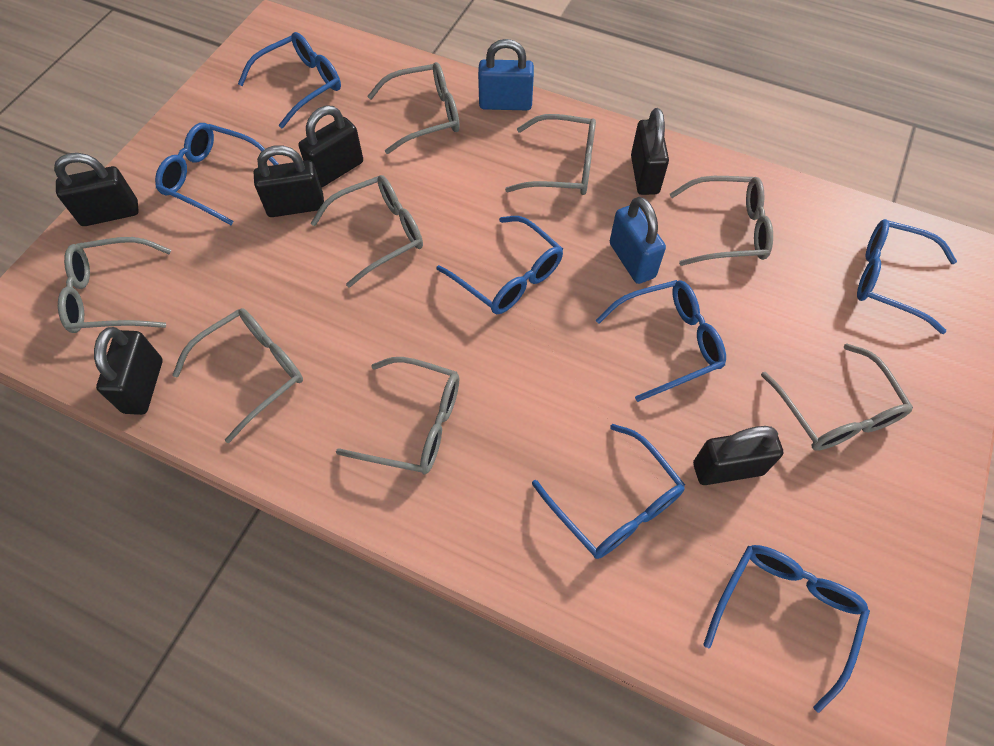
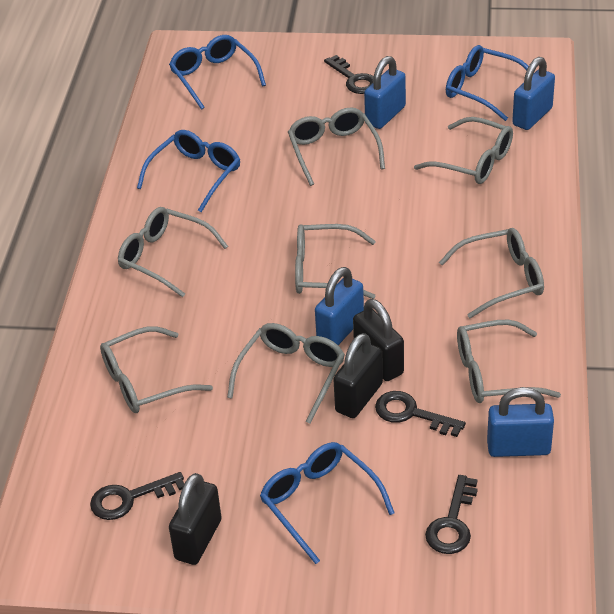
black key: none = 0 -> [90,472,184,520] [324,55,374,94] [375,391,466,437] [425,475,477,554] = 4
black padlock: [54,153,139,226] [94,327,162,415] [254,145,324,217] [299,105,363,187] [631,108,669,195] [693,426,783,485] = 6 -> [169,473,221,565] [333,333,383,418] [353,299,404,381] = 3
blue glasses: [155,123,279,225] [238,32,341,128] [436,216,563,314] [532,424,685,559] [596,280,726,402] [703,545,870,713] [857,219,957,334] = 7 -> [137,130,240,212] [169,35,266,110] [260,442,395,564] [446,45,529,121] = 4
blue padlock: [478,39,534,110] [610,197,666,284] = 2 -> [315,267,364,345] [364,56,406,129] [487,387,554,457] [512,57,555,130] = 4

